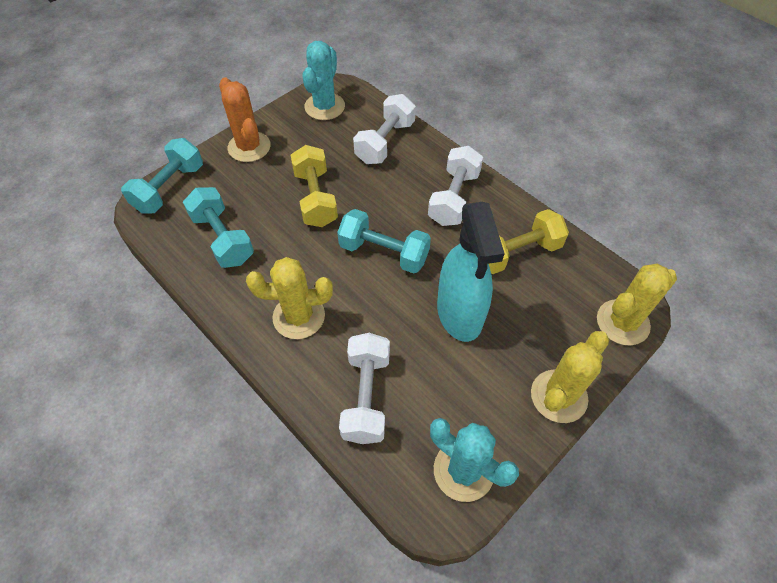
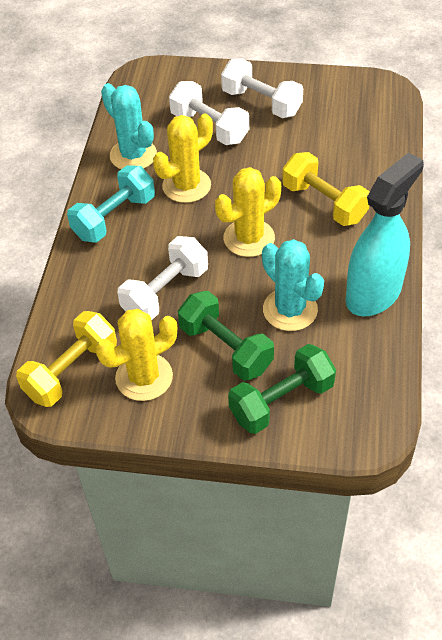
green dumbbell: none = 0 -> [178,291,274,381] [228,344,336,434] = 2
orange cactus: [219,77,271,162] = 1 -> none = 0
turquoise dumbbell: [121,138,203,214] [183,187,254,268] [337,209,431,274] = 3 -> [67,165,155,243] = 1

